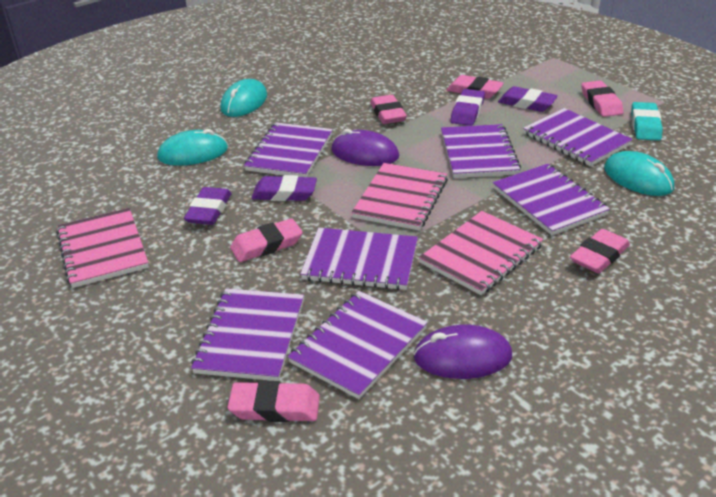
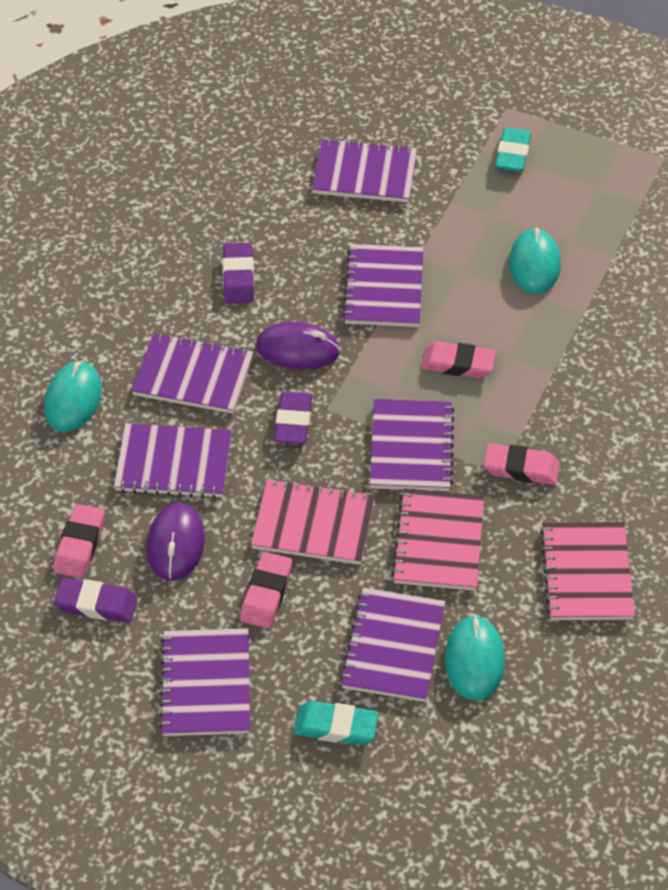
pink eraser: [228,381,320,422] [230,218,303,262] [370,95,407,124] [447,75,504,99] [570,229,630,273] [581,81,624,117] = 6 -> [53,504,105,578] [240,552,292,628] [421,341,496,378] [483,443,560,485] = 4
purple eraser: [184,187,232,225] [251,175,317,201] [451,89,485,126] [498,86,558,112] = 4 -> [54,578,138,622] [223,243,254,303] [274,391,312,444] = 3
turquoise eraser: [631,102,663,141] = 1 -> [294,701,379,745] [495,127,531,172] = 2

